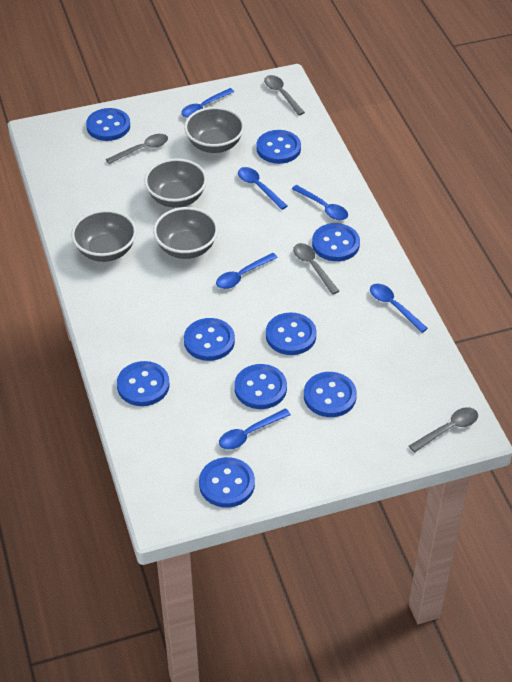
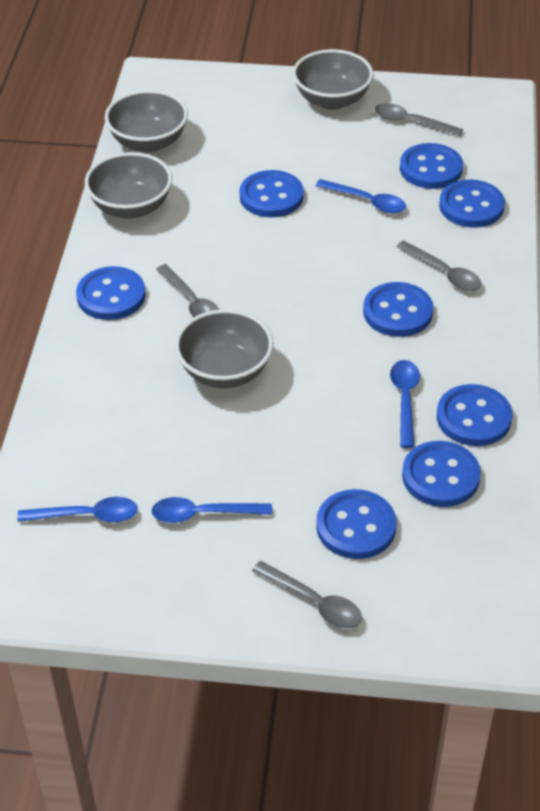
blue button: [86,108,130,141] [117,361,170,406] [184,318,235,361] [199,457,255,508] [235,364,287,409] [257,130,301,164] [266,312,317,355] [304,372,357,417] [312,223,360,261] = 9 -> [76,266,146,320] [239,170,304,217] [316,489,397,559] [363,282,433,337] [400,143,463,189] [402,441,481,507] [437,384,512,446] [439,179,505,228] = 8
blue spoon: [181,88,234,118] [216,253,278,289] [219,409,291,449] [238,167,287,210] [292,185,348,220] [370,284,428,333] = 6 -> [17,497,138,522] [152,497,272,523] [316,179,406,214] [390,360,420,448] = 4

